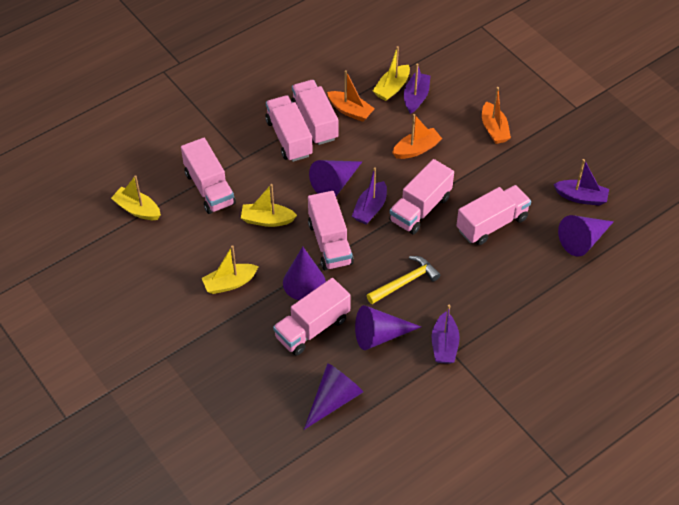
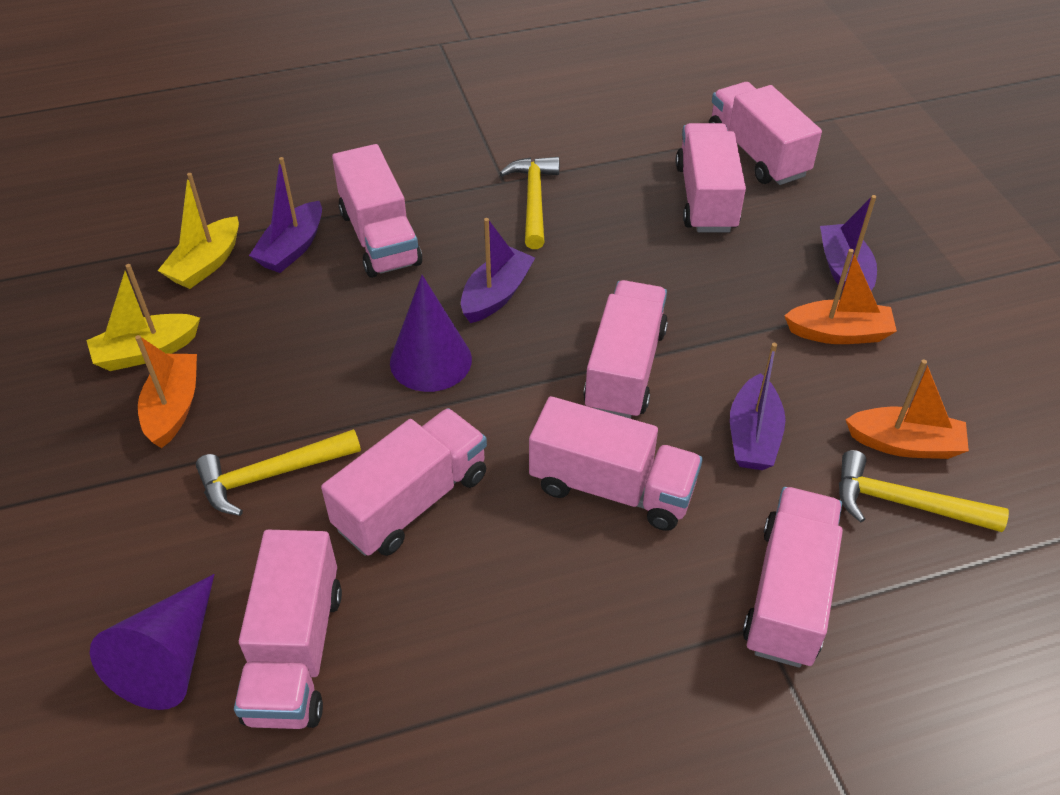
pink truck: [181,138,236,214] [265,95,313,162] [273,278,351,356] [291,80,338,145] [308,191,354,270] [389,159,454,234] [456,185,531,245] = 7 -> [234,530,342,729] [321,408,487,556] [332,144,422,278] [529,396,703,531] [583,280,668,419] [676,123,746,232] [709,82,822,185] [743,487,843,668] = 8
purple cone: [283,247,326,300] [304,363,363,430] [309,160,362,196] [355,305,421,350] [558,215,614,257] = 5 -> [90,574,215,710] [390,275,472,392] = 2
yellow boat: [111,175,161,220] [202,245,259,294] [241,184,297,227] [373,46,410,101] = 4 -> [86,264,200,371] [157,173,239,289] = 2
yellow hammer: [366,256,440,304] = 1 -> [196,429,361,516] [500,157,559,249] [839,450,1009,532] = 3

